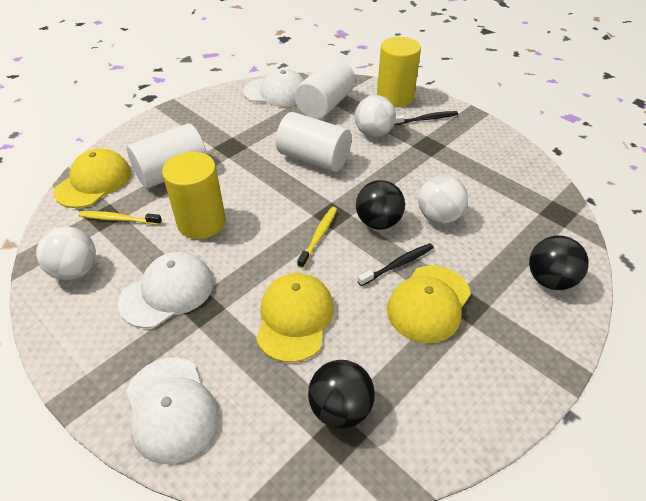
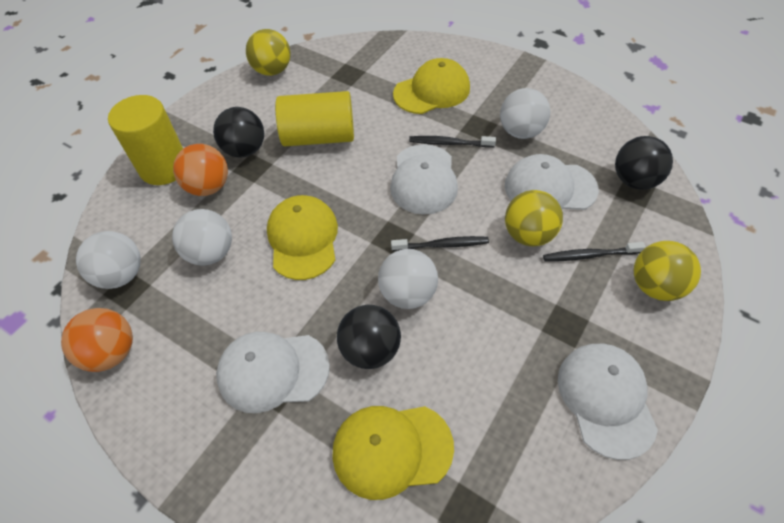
black toothbrush: [358,243,434,286] [394,111,458,125] = 2 -> [391,236,489,251] [409,136,496,148] [543,242,646,262] = 3
orange ball: none = 0 -> [61,308,133,372] [173,144,228,196] = 2
white ball: [36,227,96,280] [355,95,396,137] [418,175,468,224] = 3 -> [76,231,141,289] [172,209,232,266] [378,249,438,309] [500,88,550,139] = 4
white cap: [118,252,214,328] [127,357,219,464] [243,69,304,107] = 3 -> [216,332,330,413] [390,144,458,215] [505,154,599,210] [558,344,658,460] = 4
white cylinder: [127,123,207,188] [276,112,352,172] [294,58,355,119] = 3 -> none = 0
yellow ball: none = 0 -> [246,29,291,76] [505,190,563,246] [634,241,701,301] = 3
yellow toothbrush: [79,211,162,225] [297,207,337,268] = 2 -> none = 0

